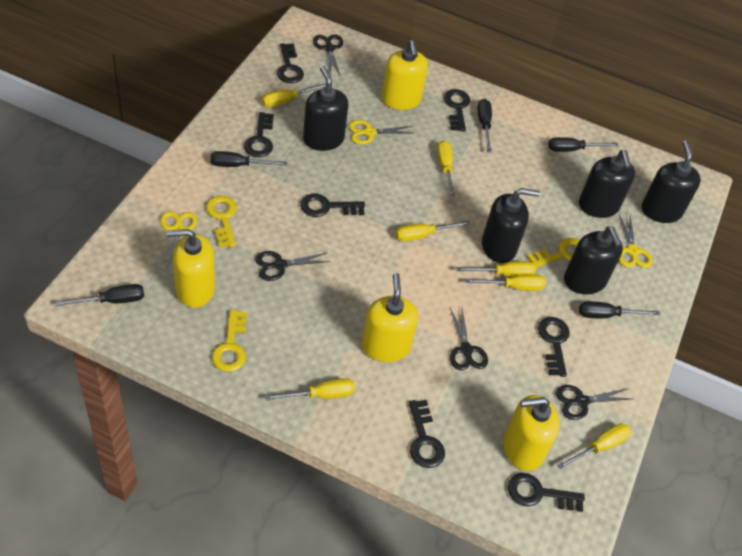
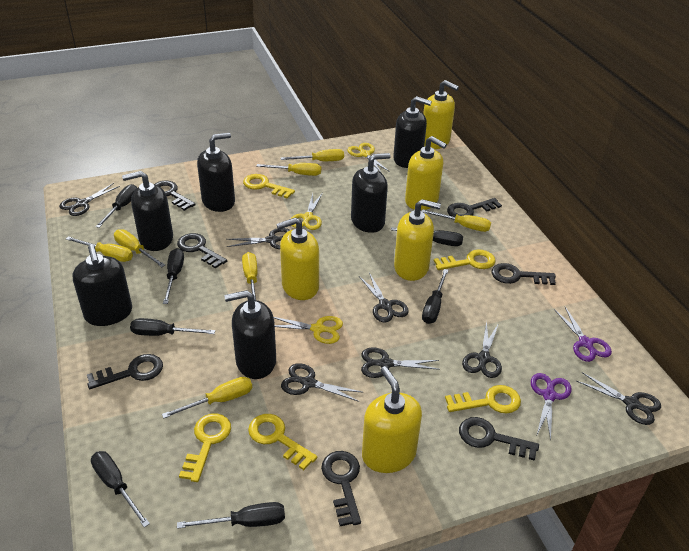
black scissors: [255,251,331,281] [313,34,343,76] [450,308,488,371] [556,385,632,420] = 4 -> [59,183,120,216] [226,228,290,249] [281,363,364,402] [359,273,409,322] [361,348,440,378] [462,321,502,378] [577,372,661,425] = 7
black screwdriver: [55,284,144,306] [210,151,287,167] [478,99,492,152] [548,137,618,152] [579,301,660,318] = 5 -> [91,451,150,528] [96,184,137,228] [130,318,215,336] [163,248,184,304] [177,502,285,529] [391,227,463,246] [422,269,449,324] = 7
black soap dispenser: [303,66,349,151] [482,188,540,263] [564,226,623,295] [579,150,635,218] [642,141,701,223] = 5 -> [73,245,132,326] [122,171,173,251] [197,133,235,212] [224,290,276,379] [351,153,391,233] [393,96,432,168] = 6
purple scissors: none = 0 -> [531,373,571,441] [554,307,612,362] = 2
yellow key: [206,196,237,248] [212,310,247,372] [527,238,580,268] = 3 -> [179,414,231,482] [243,174,295,199] [248,414,317,470] [434,249,495,270] [445,385,521,414] = 5
yellow soap dispenser: [167,229,215,308] [362,273,418,362] [382,40,428,110] [503,395,560,471] = 4 -> [276,217,319,300] [362,366,422,473] [394,199,441,281] [405,136,447,210] [423,80,459,149] = 5

